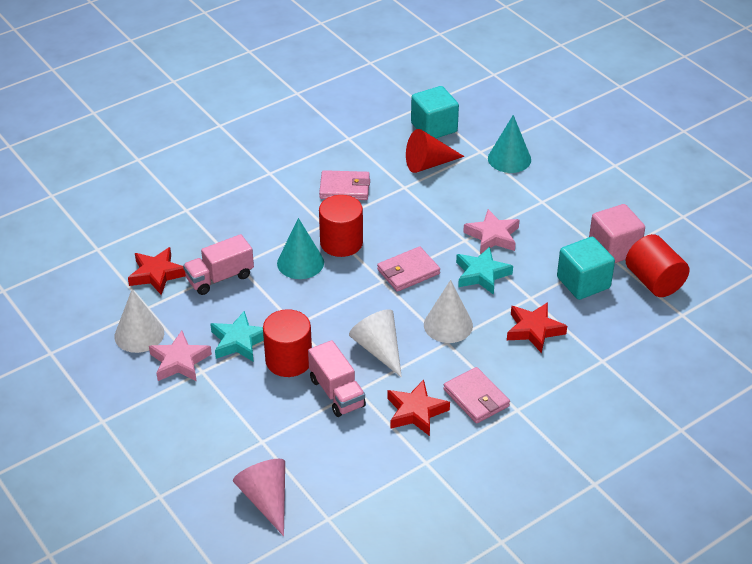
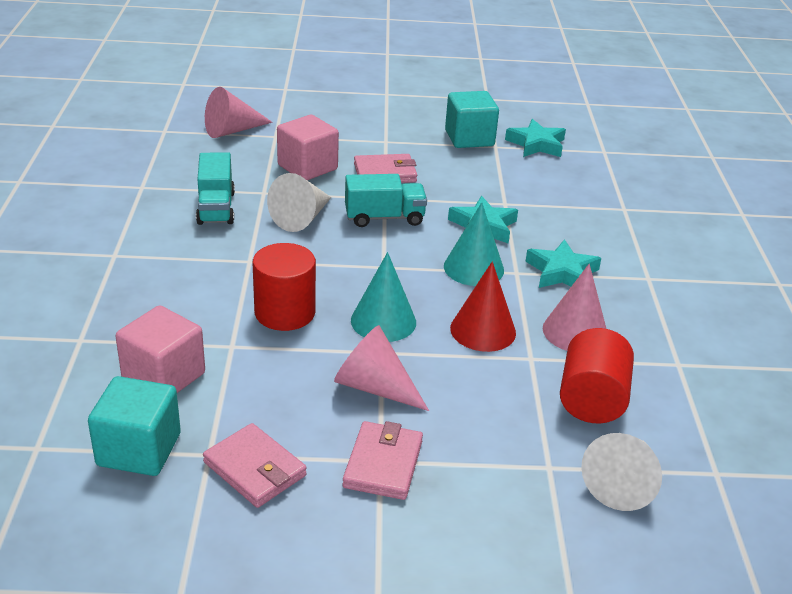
pink cone: [233,459,285,536] = 1 -> [205,87,273,138] [334,325,429,411] [543,264,607,351] = 3
pink cube: [589,204,645,263] = 1 -> [116,305,205,393] [277,115,339,180] = 2
pink star: [149,331,212,381] [463,209,520,254] = 2 -> none = 0
pink truck: [183,234,254,295] [308,340,366,417] = 2 -> none = 0
red cylinder: [263,309,312,377] [319,195,363,257] [626,234,689,297] = 3 -> [253,243,316,331] [560,328,634,424] = 2
red star: [128,247,186,295] [387,380,450,436] [507,302,567,353] = 3 -> none = 0
turquoise star: [210,311,264,362] [456,247,513,295] = 2 -> [448,196,518,244] [505,119,566,157] [525,239,601,288] = 3
turquoise truck: none = 0 -> [196,152,235,225] [345,174,427,227] = 2
white cone: [115,290,164,353] [349,309,402,377] [424,280,473,343] = 3 -> [267,173,331,232] [581,433,662,511] = 2

